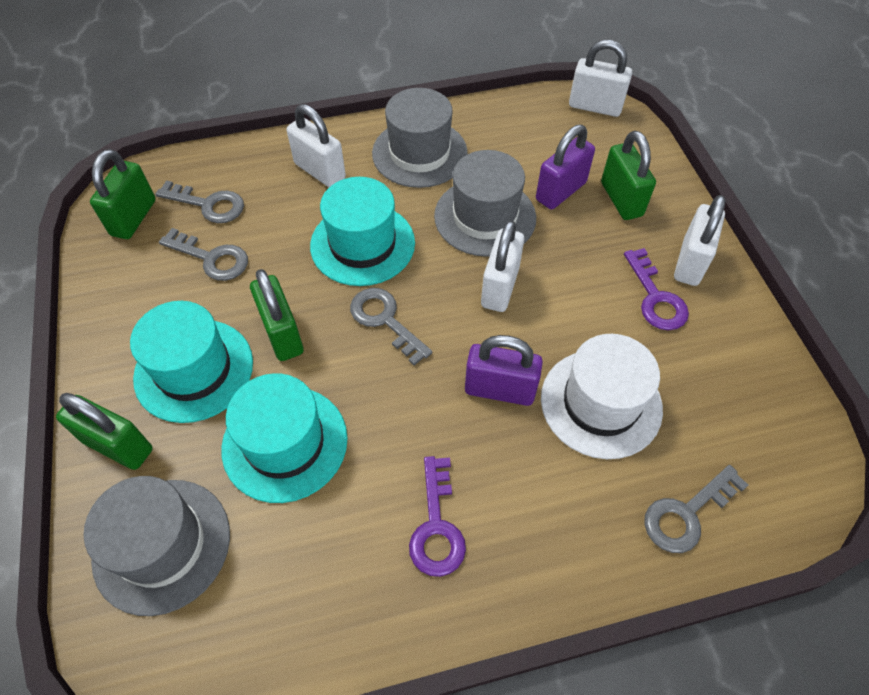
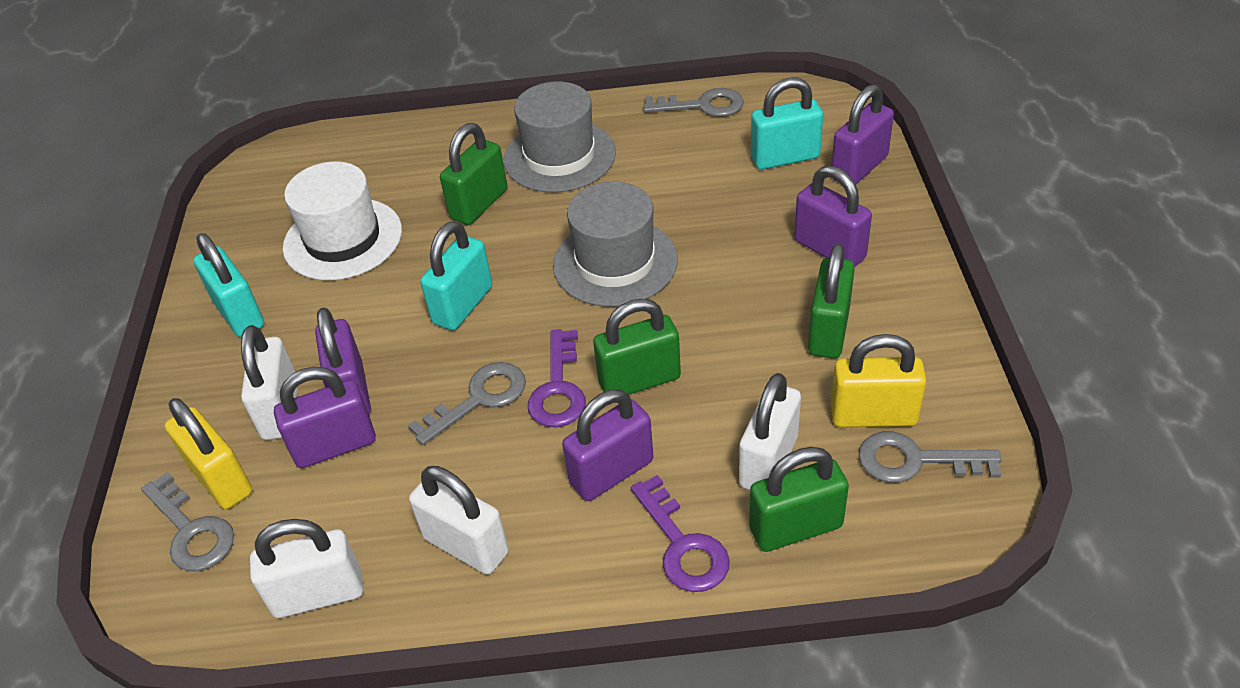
grey hat: [84,476,230,616] [372,88,468,188] [434,150,536,257] = 3 -> [504,81,616,192] [553,182,678,307] = 2
purple padlock: [465,335,543,406] [536,125,595,210] = 2 -> [274,367,376,468] [315,307,371,414] [562,389,653,501] [794,166,872,267] [832,84,894,185] = 5
turquoise hat: [130,301,253,423] [221,373,348,503] [310,177,415,286] = 3 -> none = 0
turquoise padlock: none = 0 -> [193,233,264,337] [420,221,492,330] [751,77,823,170] = 3
yellow padlock: none = 0 -> [165,398,252,509] [831,334,926,427] = 2

